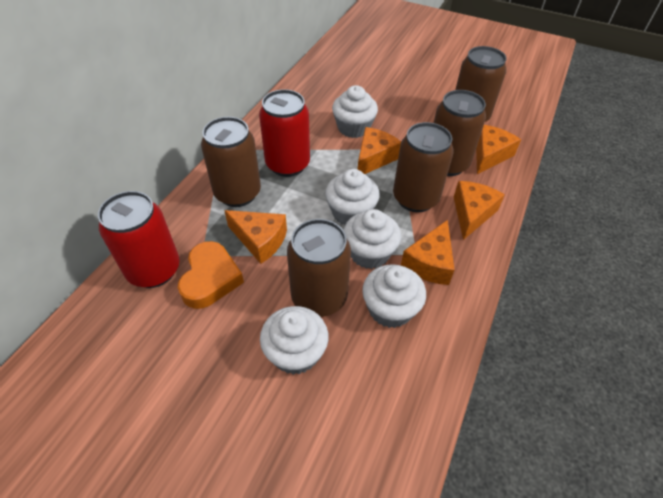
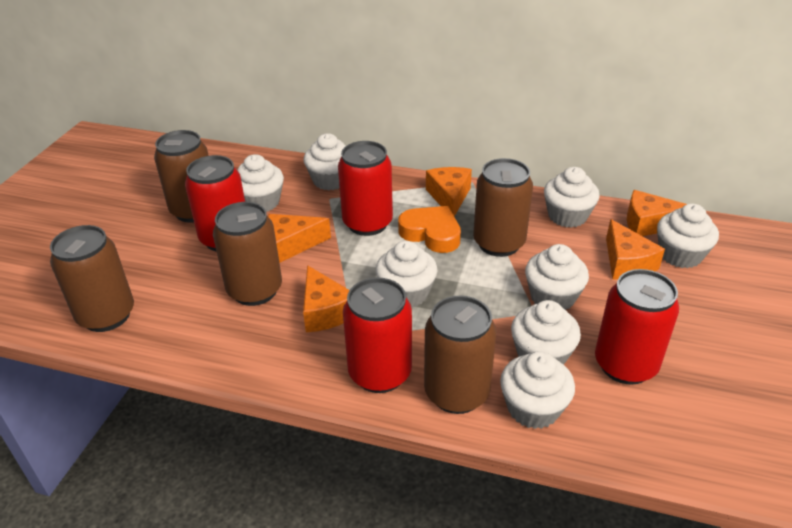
red can: [98,191,180,288] [259,89,310,177] = 2 -> [185,155,245,252] [338,141,393,236] [343,278,412,393] [595,269,679,385] = 4
white cupcake: [260,306,329,375] [326,169,380,225] [332,85,378,138] [344,209,401,269] [362,264,426,328] = 5 -> [237,154,284,211] [303,133,346,190] [376,241,437,308] [500,351,575,429] [511,300,581,365] [525,244,589,310] [544,167,600,228] [657,204,719,268] = 8

